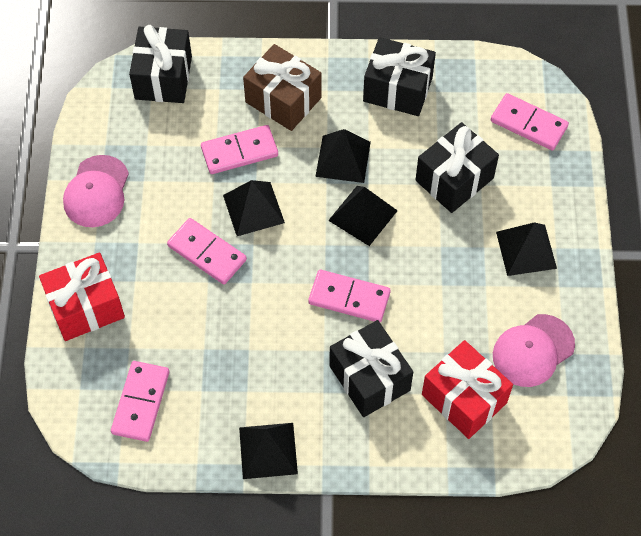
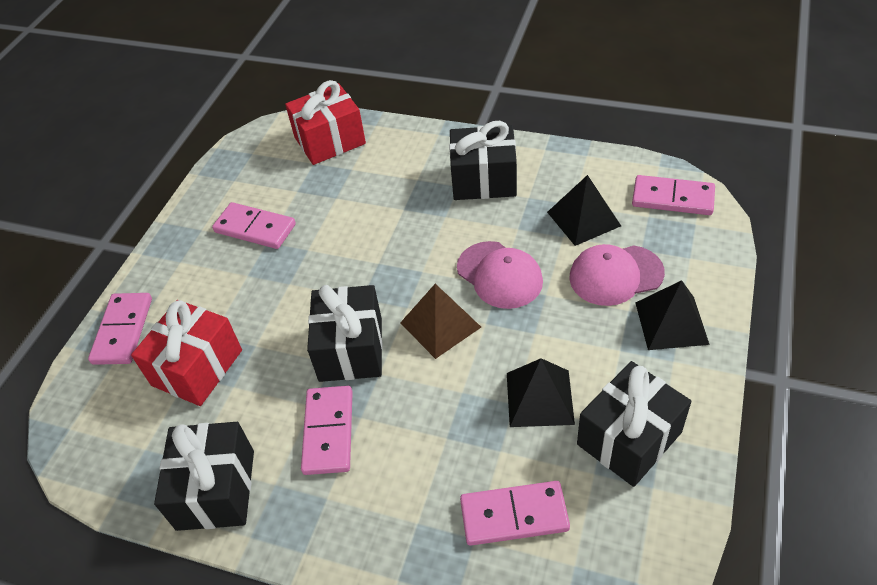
black pyramid: [223,180,285,236] [239,423,298,479] [315,129,371,183] [328,186,398,246] [496,222,557,276] = 5 -> [507,358,575,427] [547,175,621,246] [635,280,710,350] = 3
brown gift: [243,44,321,131] = 1 -> none = 0
brown pyramid: none = 0 -> [400,284,481,359] = 1

